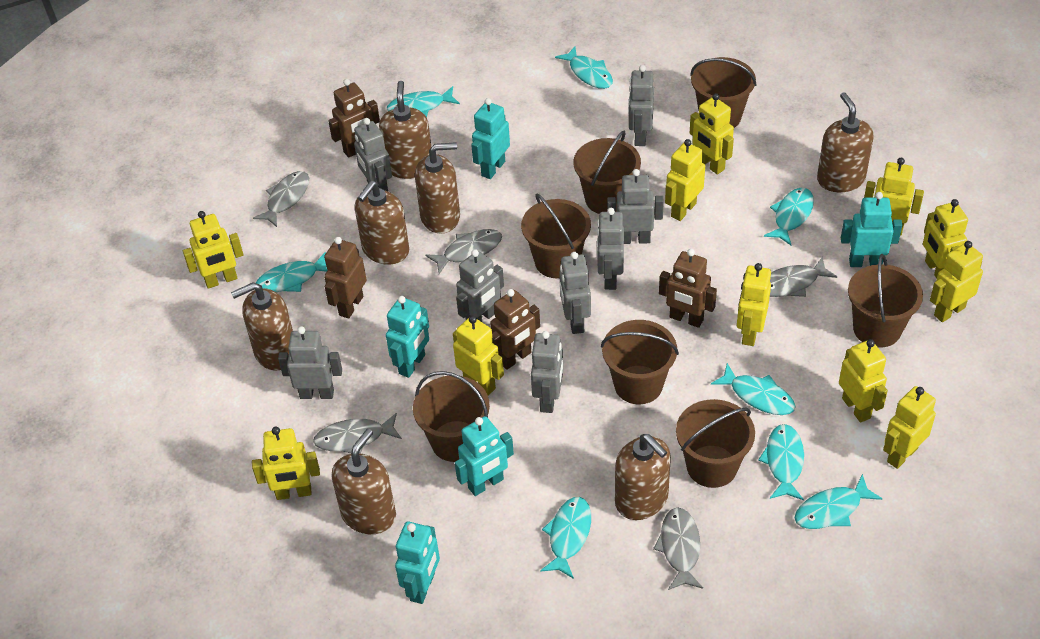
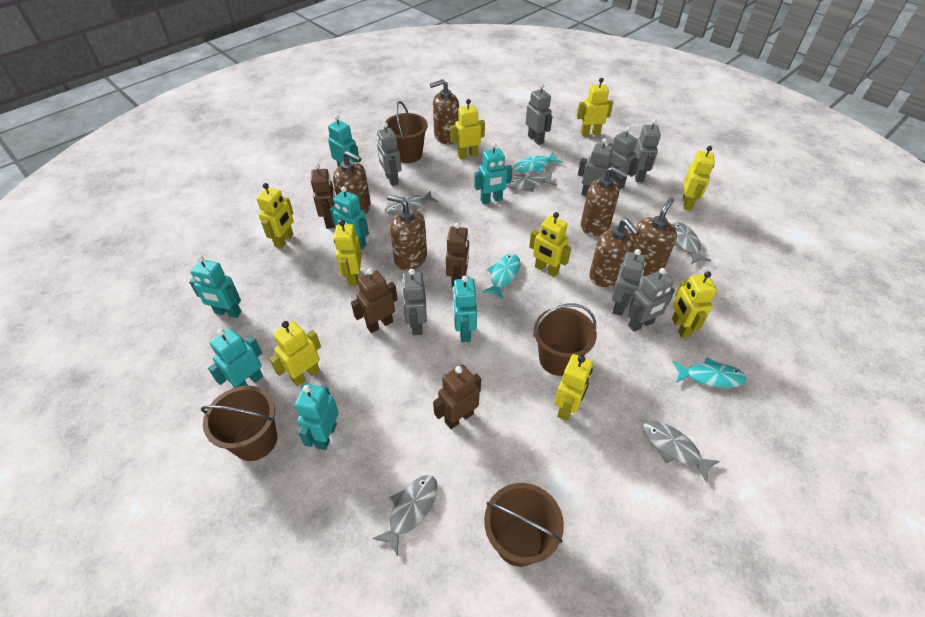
brown bucket: [413,371,490,462] [521,193,591,278] [573,130,641,214] [601,320,679,404] [676,399,755,488] [690,57,757,128] [848,254,923,348] = 7 -> [201,386,277,461] [384,101,428,163] [484,483,564,567] [533,304,597,376] = 4
brown soap dispenser: [231,282,293,370] [332,429,396,534] [355,181,409,265] [379,81,431,179] [415,142,460,234] [615,434,671,520] [817,92,873,192] = 7 -> [333,151,371,214] [387,195,427,270] [430,79,459,144] [581,167,628,236] [589,219,639,287] [633,198,677,276] = 6
turquoise fish: [256,252,328,292] [387,86,460,117] [540,497,591,579] [555,47,613,89] [711,363,796,415] [758,424,804,500] [764,188,814,245] [795,474,882,529] = 8 -> [482,254,520,299] [514,152,563,172] [672,358,746,388] = 3
turquoise robot: [386,296,429,378] [395,521,440,604] [455,416,514,496] [471,98,510,179] [841,192,902,267] = 5 -> [189,256,242,318] [208,328,263,388] [295,384,339,450] [328,115,359,167] [330,186,369,250] [453,276,477,342] [474,143,513,204] = 7
yellow robot: [183,211,243,289] [252,427,320,500] [453,316,504,396] [665,139,705,221] [690,93,734,175] [737,263,771,346] [839,339,888,423] [864,158,924,236] [883,386,936,469] [923,199,968,279] [930,241,983,322] = 11 -> [256,183,294,249] [269,321,321,386] [334,220,362,286] [450,99,485,159] [529,212,571,277] [554,354,593,421] [577,78,613,136] [672,271,717,338] [683,146,715,210] = 9

